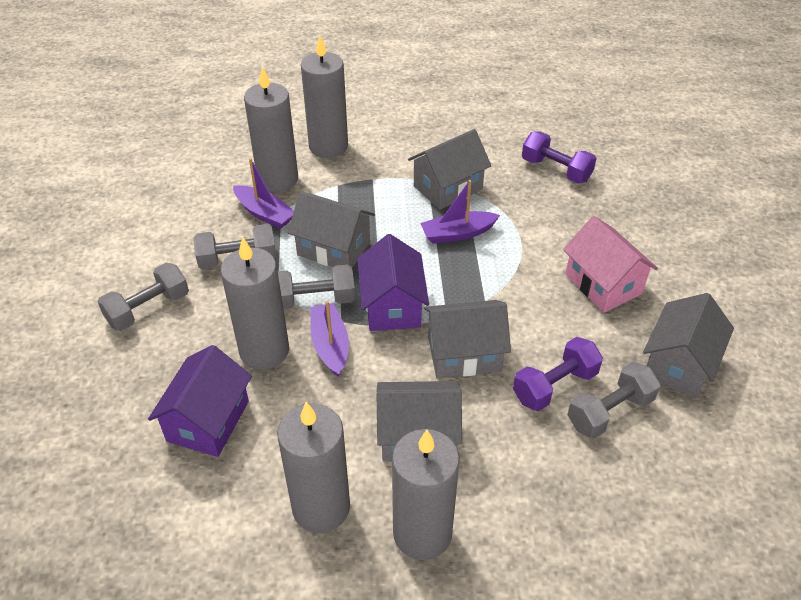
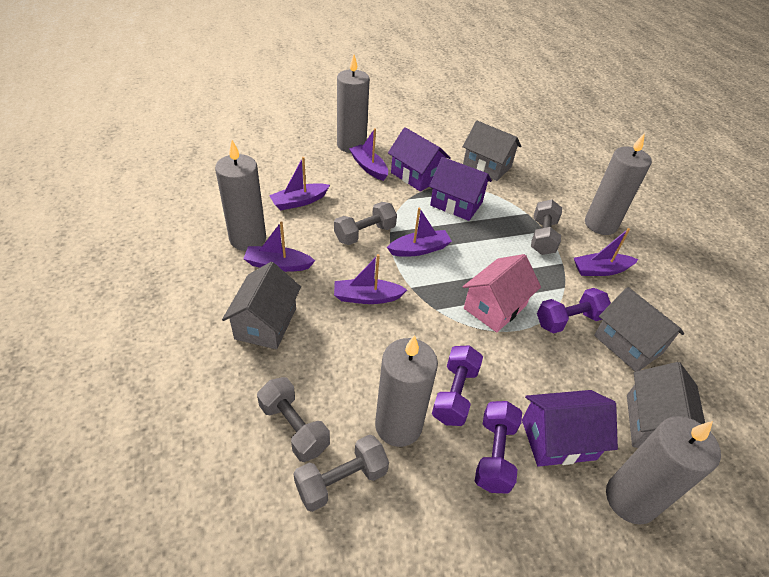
grey house: [288,191,375,268] [377,381,462,462] [408,129,491,210] [424,300,511,378] [643,293,734,398] = 5 -> [222,262,301,349] [463,121,521,181] [594,287,684,372] [627,362,705,448] = 4
purple boat: [233,158,294,229] [310,301,349,377] [420,180,500,244] = 3 -> [243,221,315,272] [269,157,330,210] [334,254,407,304] [349,128,388,181] [387,207,452,257] [574,228,638,276] = 6
purple dumbbell: [513,337,603,411] [522,131,597,183] = 2 -> [432,345,483,426] [475,401,522,494] [537,288,611,334] = 3
purple house: [148,345,252,457] [357,234,429,331] = 2 -> [388,127,451,192] [429,157,492,221] [522,390,618,467] = 3

